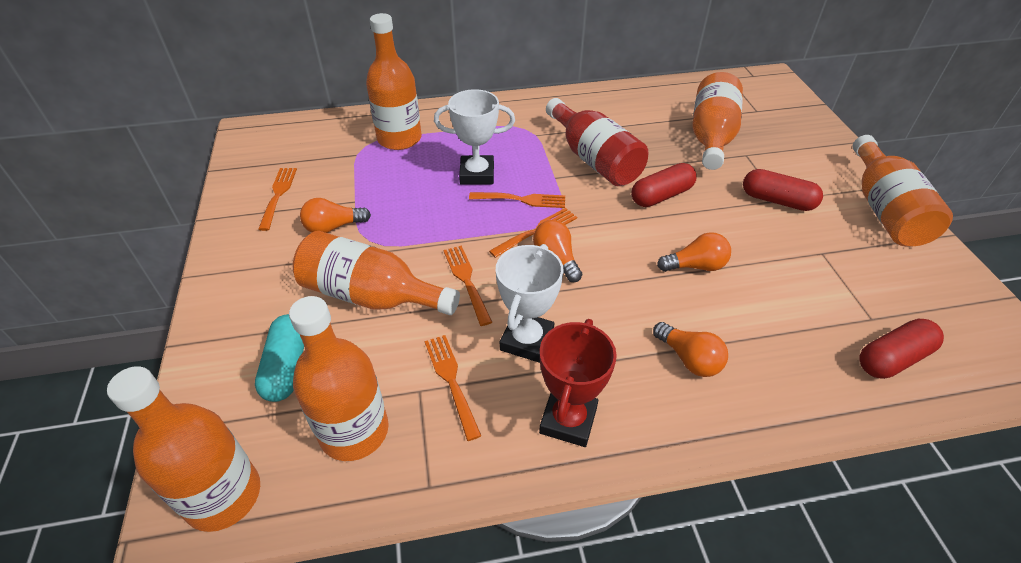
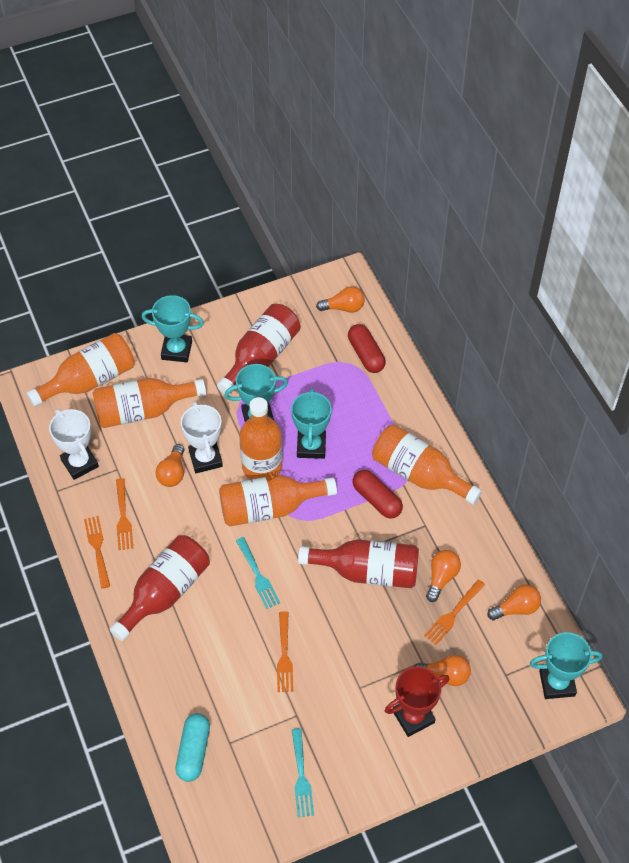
orange bottle: [107,366,260,532] [289,296,389,461] [293,231,460,315] [366,13,422,150] [692,72,743,170] [853,135,953,247] = 6 -> [27,333,135,407] [93,378,206,428] [219,475,337,527] [239,397,283,479] [372,424,482,505] = 5
orange fork: [258,168,297,231] [425,335,481,441] [443,245,492,326] [469,192,565,208] [489,208,577,258] = 5 -> [84,516,110,589] [116,478,133,550] [277,611,293,692] [424,579,485,645] = 4
orange light bulb: [300,198,371,233] [533,220,582,282] [653,322,728,377] [657,232,731,272] = 4 -> [156,444,184,487] [316,286,365,313] [414,655,471,686] [426,550,461,602] [487,585,541,620] = 5
red bottle: [546,98,648,186] = 1 -> [110,535,210,641] [217,304,301,395] [298,539,419,588] = 3
red capsule: [631,163,697,207] [743,169,823,211] [859,319,944,379] = 3 -> [348,324,386,373] [352,470,403,519] = 2
turquoise fork: none = 0 -> [236,537,280,609] [292,728,314,817] = 2
turquoise trophy: none = 0 -> [142,295,204,362] [224,364,288,422] [291,388,332,459] [530,632,602,699] = 4

